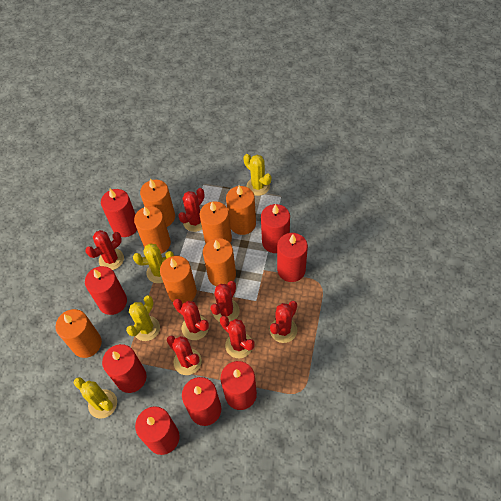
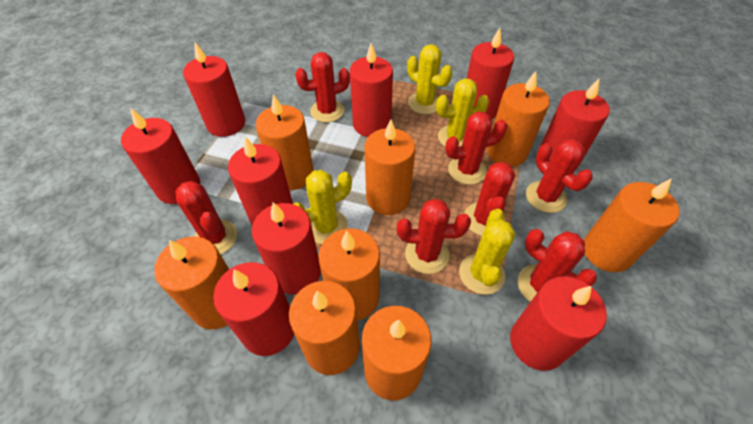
orange candle: [55,309,102,358] [134,206,171,254] [140,179,175,227] [160,256,197,304] [200,201,232,243] [203,238,236,286] [226,186,256,235] = 7 -> [154,237,229,329] [256,94,314,190] [289,281,360,375] [318,228,380,320] [362,306,431,401] [365,120,415,215] [487,71,550,167] [584,178,680,272] = 8
red candle: [85,266,127,315] [101,189,137,237] [102,344,147,393] [135,406,180,455] [182,377,221,426] [220,361,257,410] [261,204,290,253] [277,233,308,282] = 8 -> [121,108,200,204] [183,42,245,137] [213,262,294,356] [228,137,293,225] [251,202,321,295] [350,43,393,137] [467,28,514,119] [510,276,607,371] [541,79,610,170] = 9

